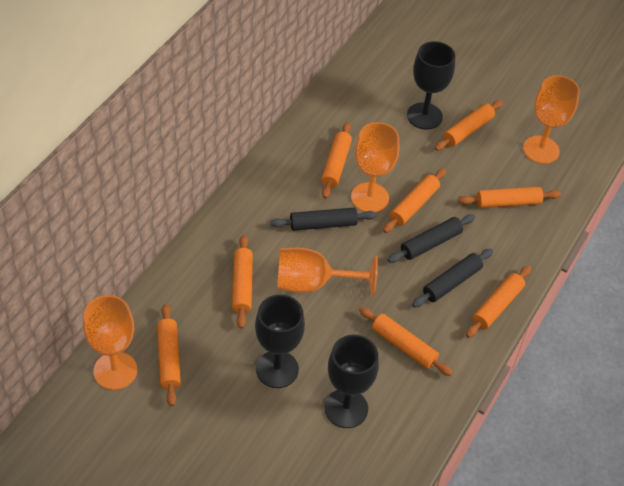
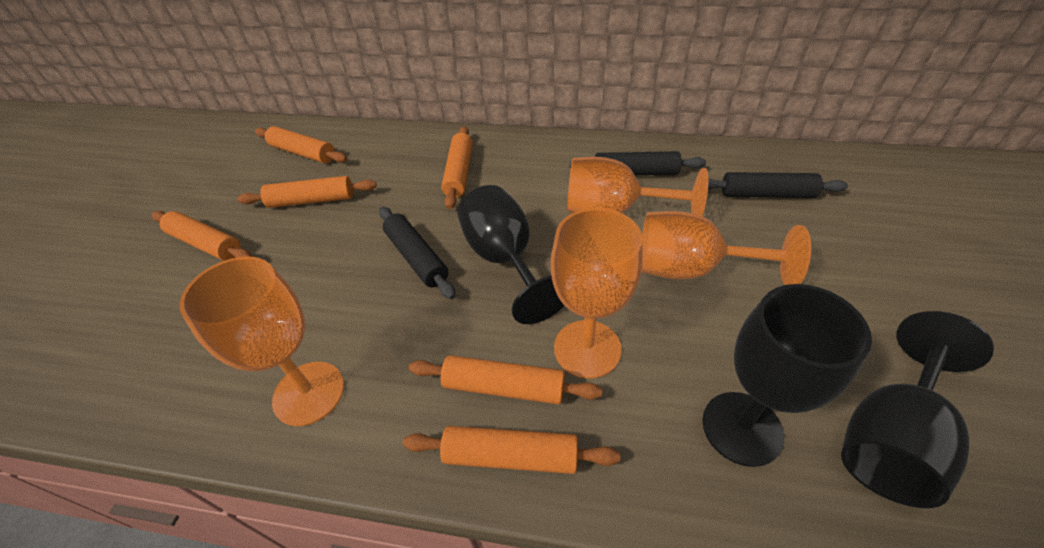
orange rolling pin: [157,304,181,406] [232,235,253,329] [321,122,352,198] [359,307,453,376] [383,168,446,233] [435,100,503,151] [459,187,561,208] [466,266,531,338] = 8 -> [152,211,252,261] [237,176,377,208] [255,126,347,163] [403,426,620,474] [409,355,602,405] [441,126,472,209] = 6

